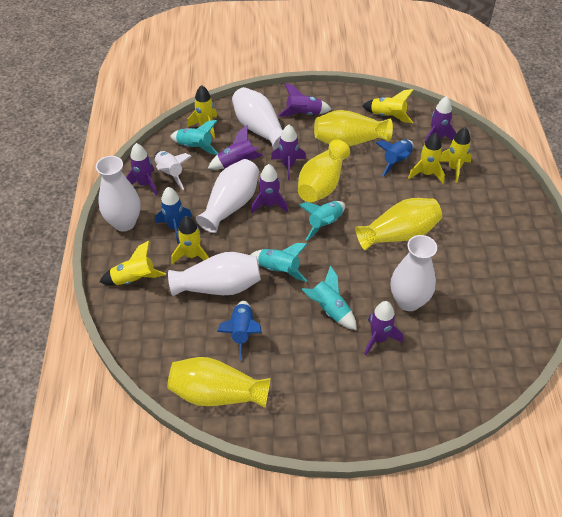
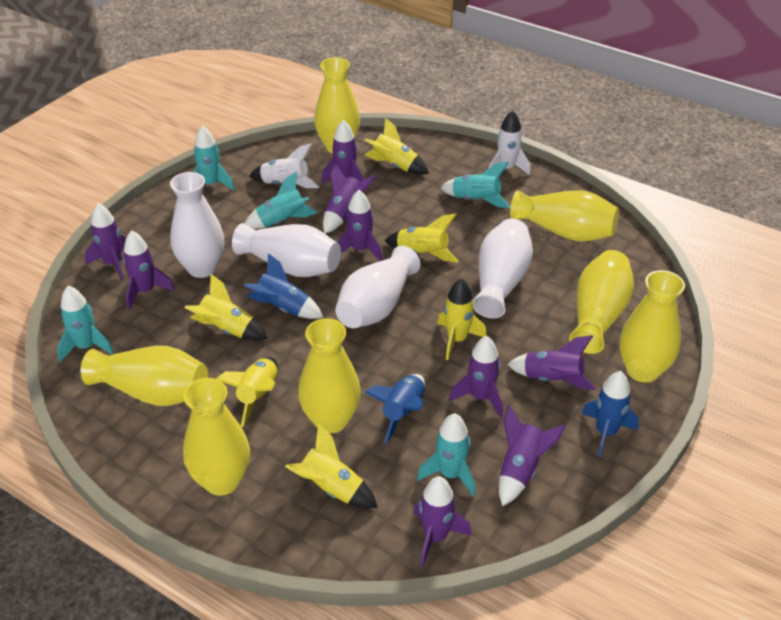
purple rocket: [126,143,158,196] [208,125,263,170] [251,164,288,213] [271,125,306,180] [278,83,331,117] [365,301,403,355] [423,96,457,146] = 7 -> [85,203,126,280] [123,230,174,309] [321,120,363,183] [323,163,375,234] [337,190,382,261] [413,476,472,566] [449,336,503,418] [499,405,566,506] [507,335,596,390] = 9
turquoise rocket: [170,120,218,155] [251,243,307,282] [299,201,345,241] [301,265,357,330] = 4 -> [57,286,114,362] [194,126,234,190] [244,172,318,229] [417,413,475,497] [441,162,510,208] = 5
white rocket: [154,151,192,190] = 1 -> [250,143,319,188] [489,110,531,175] = 2
white vase: [96,156,141,231] [168,252,261,296] [196,159,259,233] [232,87,283,150] [391,235,437,311] = 5 -> [170,172,224,278] [232,223,341,277] [335,246,420,328] [473,219,533,318] = 4
yellow vase: [167,357,270,408] [298,139,350,203] [314,110,393,146] [355,198,442,250] = 4 -> [80,346,208,406] [183,378,250,496] [298,318,361,433] [314,57,360,153] [510,190,619,241] [569,250,634,354] [619,270,685,383] = 7

